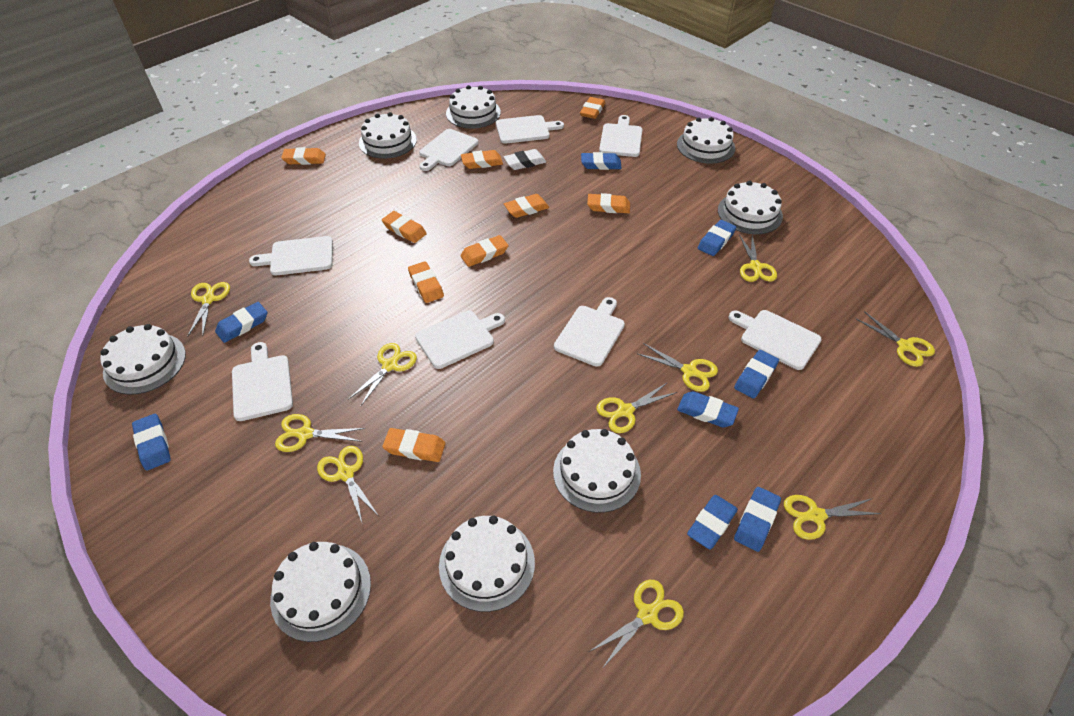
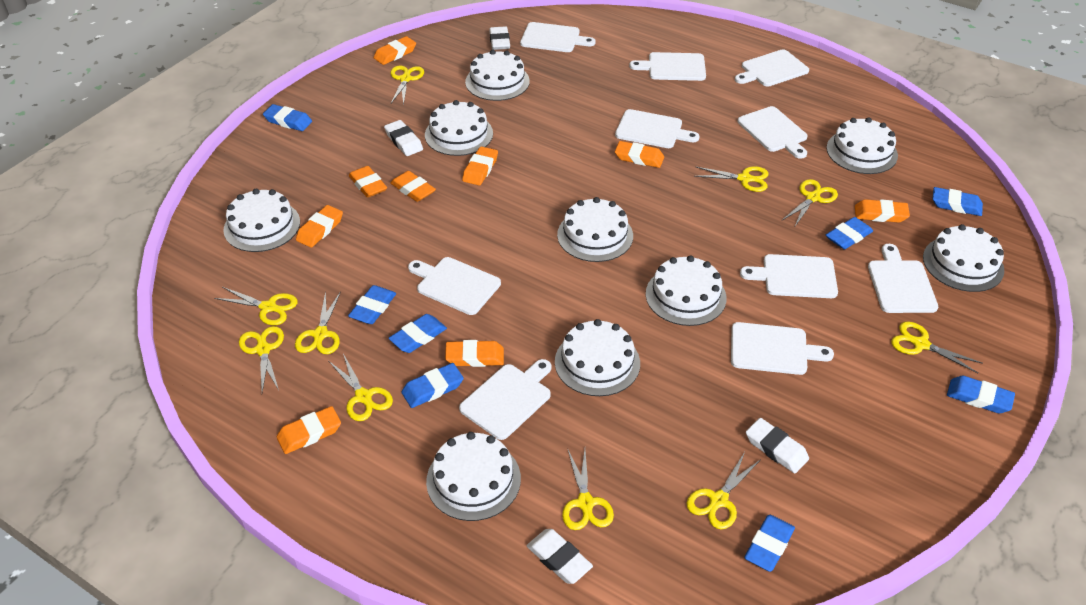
white cake: [100,324,186,395] [270,542,371,642] [359,112,417,159] [439,516,535,612] [446,85,501,129] [553,429,641,513] [677,117,735,164] [718,181,783,234] = 8 -> [223,189,300,252] [425,100,493,156] [426,432,521,521] [465,50,530,101] [555,319,640,396] [557,197,633,262] [646,256,726,326] [826,117,898,174] [923,224,1004,292] = 9
white cutting board: [232,342,293,421] [249,236,333,275] [415,310,505,369] [419,129,478,171] [496,115,564,144] [554,297,625,367] [599,115,642,157] [729,310,822,370] = 8 -> [408,257,501,315] [459,359,551,440] [520,22,595,52] [615,109,699,148] [629,52,706,81] [731,322,834,375] [735,49,809,87] [737,106,807,159] [740,254,838,298] [868,244,938,313] = 10
white eraser: [504,149,546,170] = 1 -> [384,120,423,156] [489,26,510,50] [527,529,593,584] [746,418,809,473] = 4

